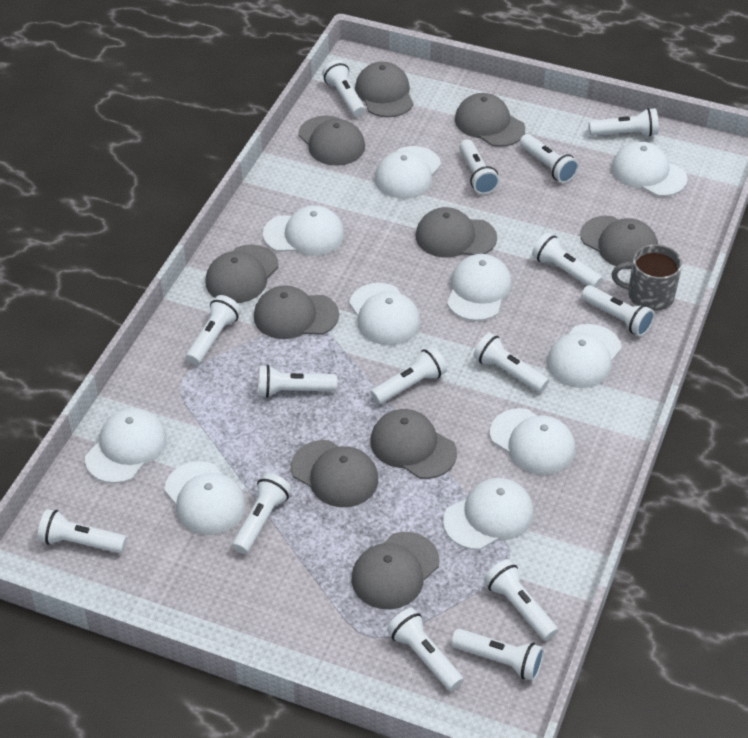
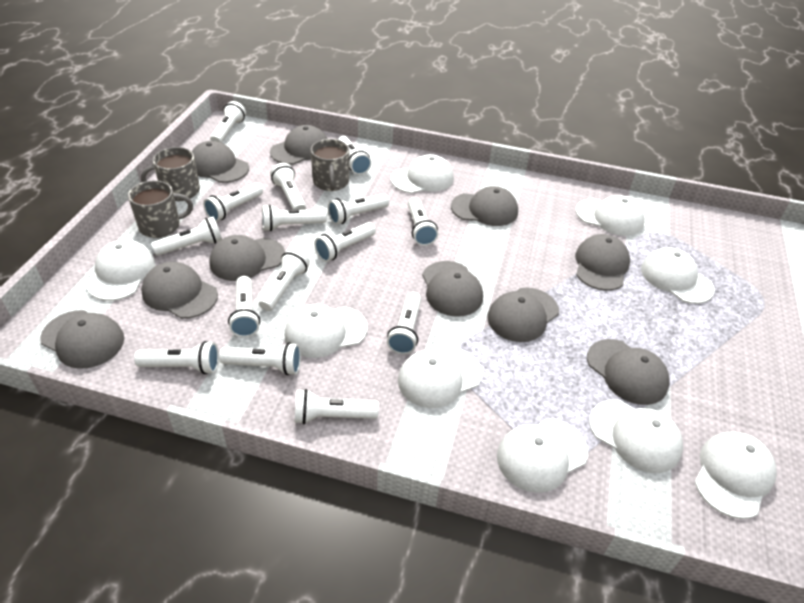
grey mug: [612,244,682,311] = 1 -> [128,180,193,238] [141,147,200,201] [310,139,349,191] = 3
white cap: [85,408,167,484] [164,461,246,535] [263,205,344,256] [349,283,420,345] [374,146,441,199] [443,478,534,550] [447,254,512,321] [490,408,575,475] [547,324,622,388] [611,141,687,197] = 10 -> [87,240,155,301] [285,304,368,358] [391,154,454,194] [398,347,482,408] [497,419,588,493] [576,195,645,236] [589,399,683,473] [641,248,715,304] [695,432,777,519] = 9

